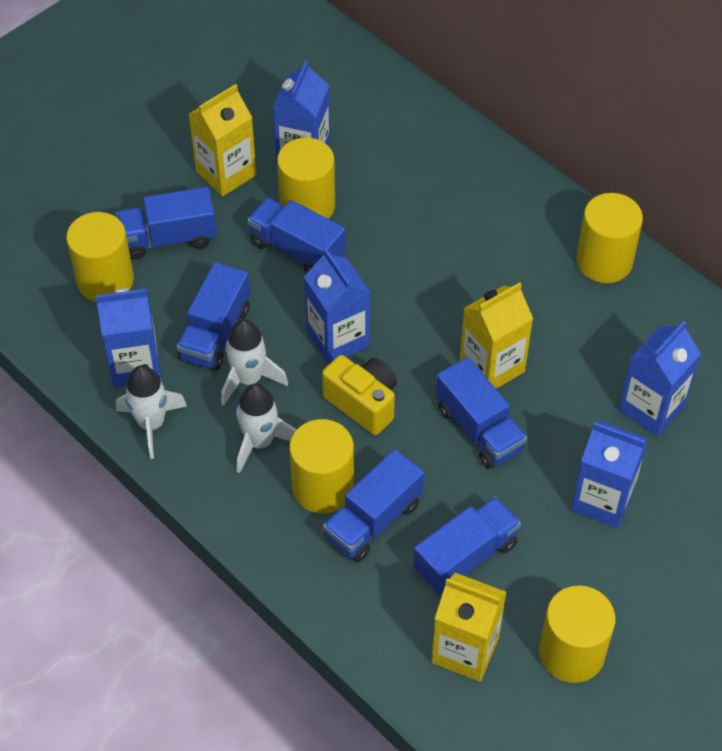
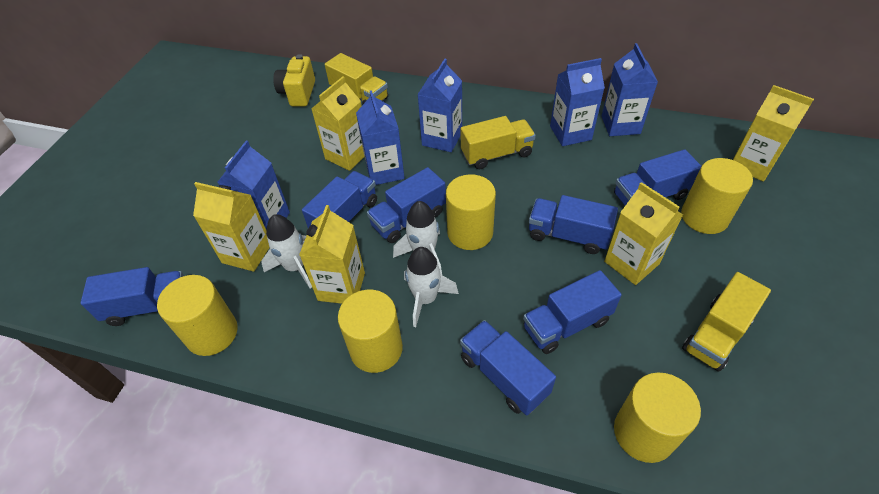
blue truck: [116,187,217,259] [176,262,250,370] [247,198,346,273] [323,449,424,562] [413,497,521,594] [436,357,527,469] = 6 -> [80,267,184,326] [302,171,377,228] [367,167,446,243] [460,320,556,415] [523,270,621,354] [529,195,618,254] [614,149,701,206] = 7
yellow carton: [189,84,256,197] [431,573,507,682] [460,282,533,389] = 3 -> [193,182,270,272] [299,205,365,304] [311,76,364,171] [604,182,683,285] [733,85,814,182] = 5
yellow truck: none = 0 -> [325,53,388,105] [461,116,536,169] [682,272,771,372] = 3

